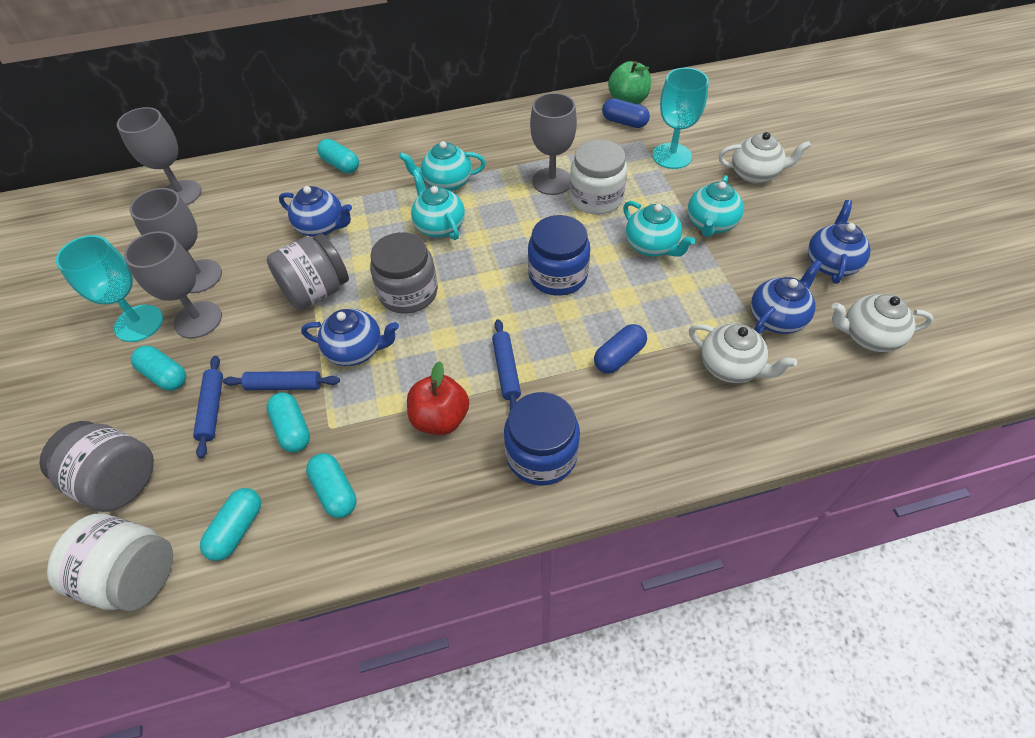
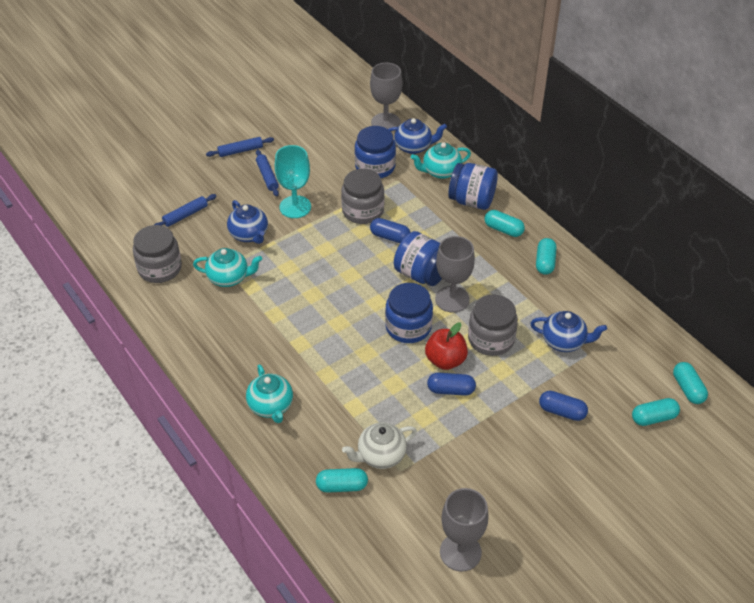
blue capsule: [594,324,647,373] [602,98,650,128] = 2 -> [370,218,411,243] [427,373,476,396] [539,391,588,421] = 3
blue jar: [504,392,580,486] [528,215,590,296] = 2 -> [355,126,396,178] [385,283,433,343] [394,231,442,286] [448,163,498,210] = 4
blue teapot: [279,186,352,237] [301,309,399,366] [751,260,822,334] [808,200,871,284] = 4 -> [227,200,268,244] [388,118,447,154] [530,311,607,352] = 3
green apple: [608,61,651,104] = 1 -> none = 0
grey goblet: [117,107,202,205] [124,231,222,339] [130,188,222,293] [530,93,577,195] = 4 -> [370,63,402,132] [435,236,475,313] [440,488,489,572] = 3
turquoise goblet: [56,235,163,342] [652,68,709,169] = 2 -> [275,145,311,218] = 1
turquoise teapot: [399,141,486,191] [411,169,465,240] [623,201,695,257] [688,175,744,237] = 4 -> [193,248,262,287] [246,364,293,423] [411,142,471,179] = 3
white jar: [47,513,173,611] [569,140,627,215] = 2 -> none = 0
white teapot: [689,323,797,383] [719,132,811,183] [832,294,934,352] = 3 -> [342,422,417,469] = 1

